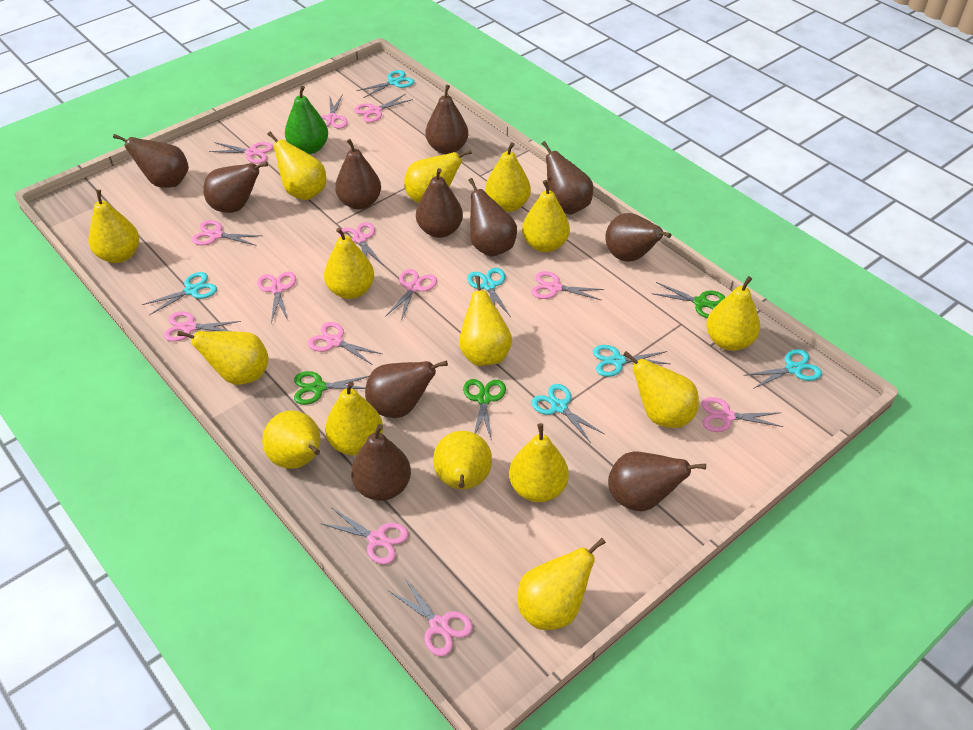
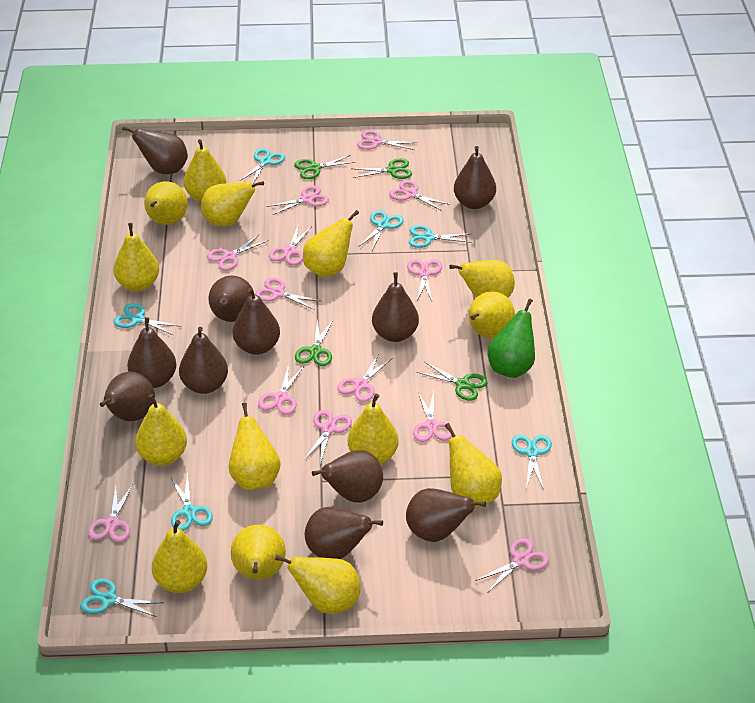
green scissors: [294,371,369,405] [463,379,506,441] [651,282,725,318] = 3 -> [294,155,355,179] [295,319,333,366] [351,158,412,179] [417,362,488,401] = 4
turquoise scissors: [142,272,217,315] [357,70,414,98] [467,268,511,317] [531,384,604,443] [593,345,671,377] [743,349,822,389] = 6 -> [80,578,164,617] [114,303,182,336] [170,473,213,531] [240,148,285,184] [358,210,403,250] [409,225,472,248] [512,435,552,490] = 7
yellow pear: [89,190,139,263] [177,331,269,385] [262,410,321,469] [267,132,326,200] [324,227,374,299] [325,381,383,455] [404,149,472,203] [433,431,492,489] [459,276,512,366] [485,142,531,212] [509,423,569,502] [517,538,606,630] [522,180,570,252] [623,351,699,428] [706,276,760,351] = 15 -> [113,223,159,291] [135,394,187,466] [144,181,187,225] [152,520,207,593] [184,139,226,202] [201,181,264,226] [229,402,281,490] [231,525,286,580] [275,555,361,614] [303,210,359,277] [348,394,399,464] [445,423,502,508] [450,260,515,298] [469,291,515,338] = 14

